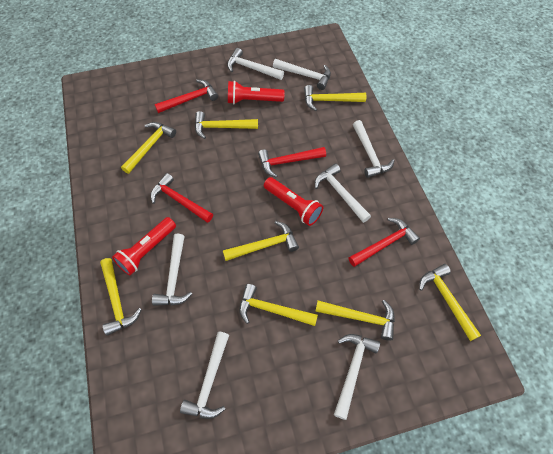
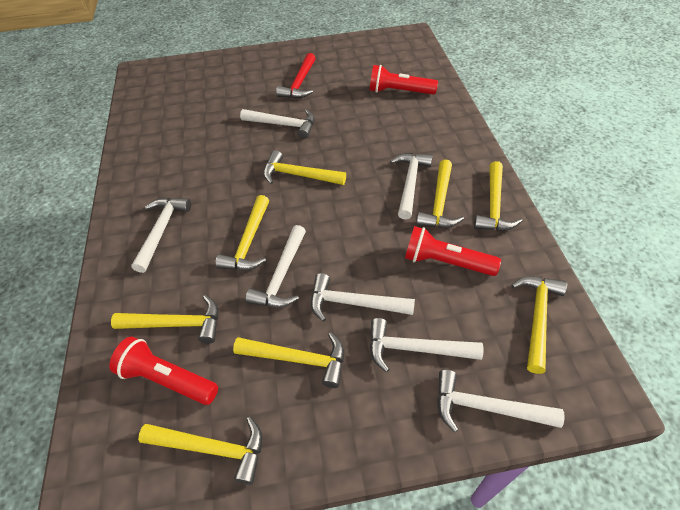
red hammer: [150,173,213,223] [155,79,218,113] [258,147,326,178] [349,218,420,267] = 4 -> [276,53,315,99] = 1

